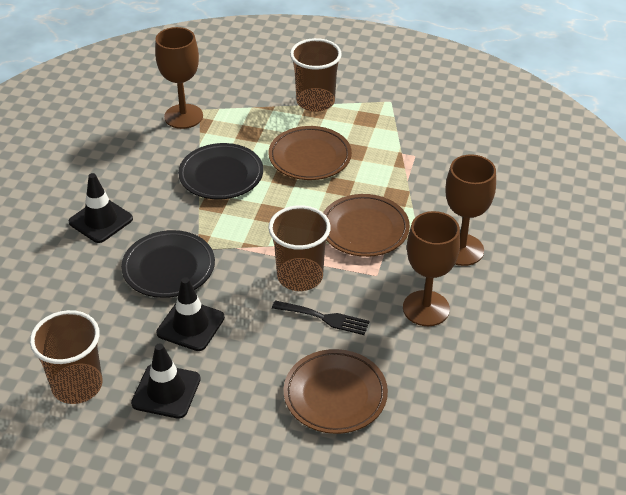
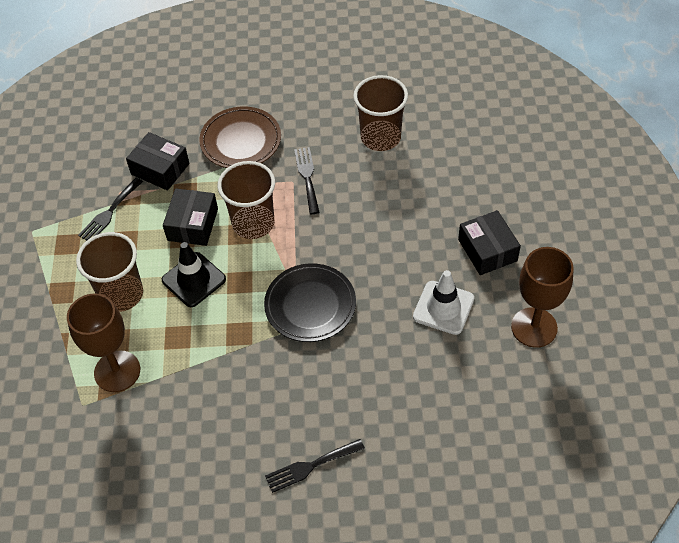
black box: none = 0 -> [126,132,189,191] [163,189,218,246] [458,210,521,275] = 3
black fork: [272,300,369,335] = 1 -> [78,178,143,241] [265,439,365,493] [294,147,320,214] = 3
black plate: [121,230,215,298] [178,143,263,199] = 2 -> [264,263,356,342] = 1
black traffic cone: [69,173,133,243] [131,343,201,419] [156,277,225,351] = 3 -> [162,242,226,307] = 1
brown goblet: [155,27,203,129] [403,211,460,326] [445,154,496,266] = 3 -> [67,293,140,392] [511,247,574,348] = 2
brown plate: [269,126,352,180] [284,349,388,434] [323,194,410,257] = 3 -> [199,106,281,168] = 1
white traffic cone: none = 0 -> [413,270,474,335] = 1

